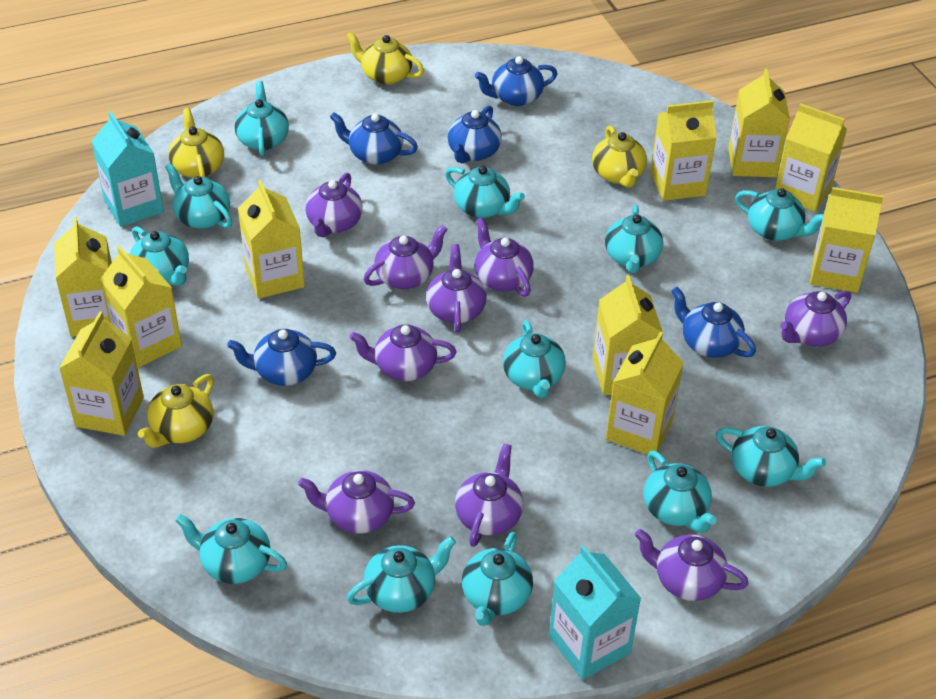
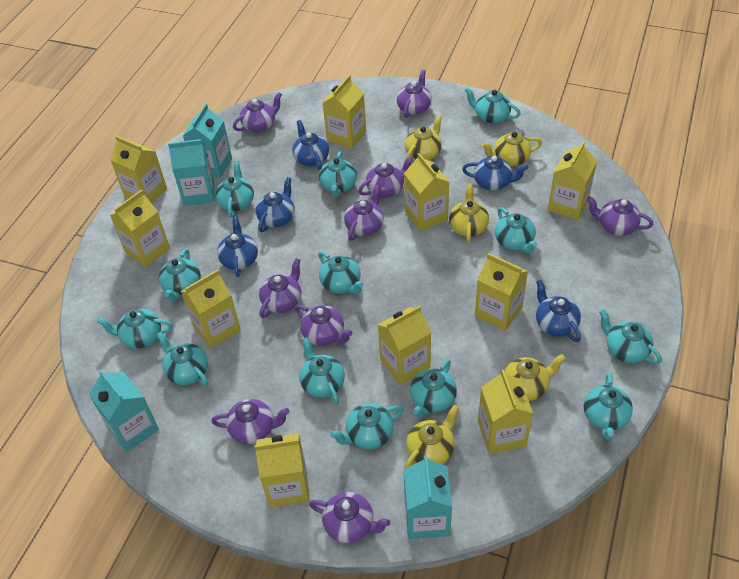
turquoise carton: [92,112,164,227] [549,545,641,680] = 2 -> [89,370,159,452] [168,139,215,206] [183,104,232,178] [404,456,452,539] = 4
turquoise teapot: [130,226,189,286] [165,163,233,229] [175,514,287,584] [234,81,289,156] [347,536,456,613] [445,166,525,218] [462,532,533,626] [503,320,566,398] [605,205,663,274] [644,451,717,533] [716,426,826,487] [735,188,824,241] = 12 -> [97,309,173,349] [156,331,208,386] [159,248,201,302] [215,161,254,218] [299,337,345,404] [318,251,364,294] [319,151,357,197] [330,403,404,449] [410,359,457,418] [465,87,521,124] [495,207,538,253] [583,373,633,439] [599,309,662,364] = 13
yellow teapot: [138,374,214,448] [168,108,224,178] [346,32,424,85] [592,125,647,188] = 4 -> [404,405,459,469] [405,115,442,163] [449,183,489,243] [481,132,542,166] [504,354,566,401] = 5

